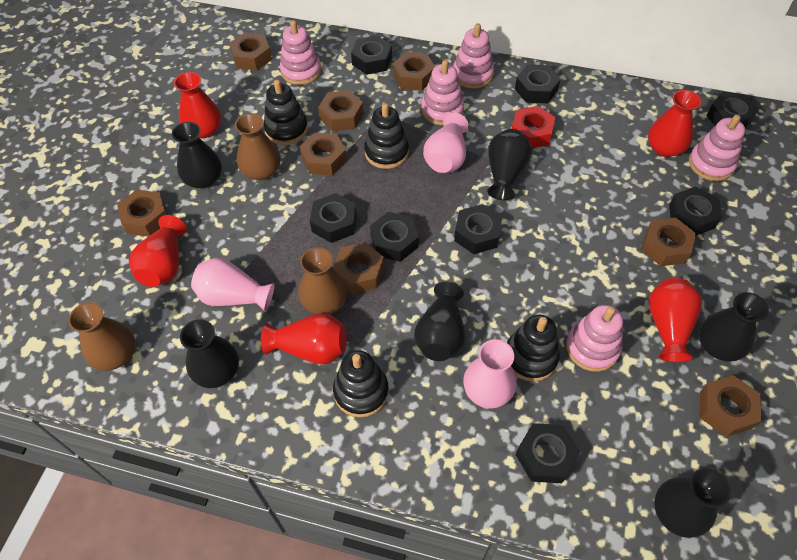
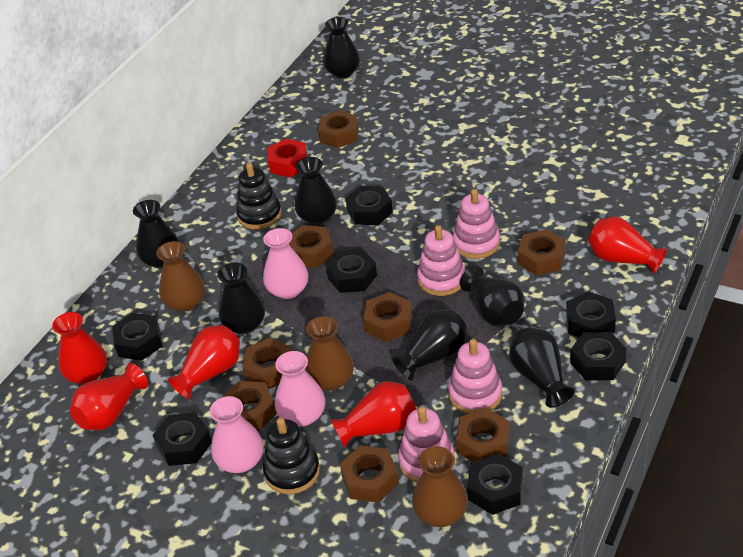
black nut: [310,193,357,243] [351,36,392,75] [370,212,419,262] [454,204,502,254] [515,65,561,103] [515,423,580,483] [669,187,722,236] [706,92,759,129] = 8 -> [112,313,162,361] [153,412,212,466] [326,249,377,293] [345,186,393,225] [467,453,523,515] [566,292,616,337] [570,332,627,380] = 7
black stacking toy: [264,80,308,145] [333,350,389,418] [364,103,409,169] [507,315,560,382] = 4 -> [236,163,282,229] [263,418,320,494] = 2
black vase: [172,122,222,188] [180,319,239,388] [414,282,465,361] [487,129,532,200] [654,468,731,538] [699,292,769,362] = 6 -> [133,200,179,268] [217,262,265,334] [294,157,337,225] [323,17,360,78] [392,310,467,381] [460,266,525,327] [509,327,575,407] = 7
pink stacking toy: [280,20,321,85] [421,60,464,125] [453,23,494,88] [566,305,623,372] [689,115,745,181] = 5 -> [398,406,455,482] [417,225,466,296] [448,339,503,414] [453,189,500,259] = 4

